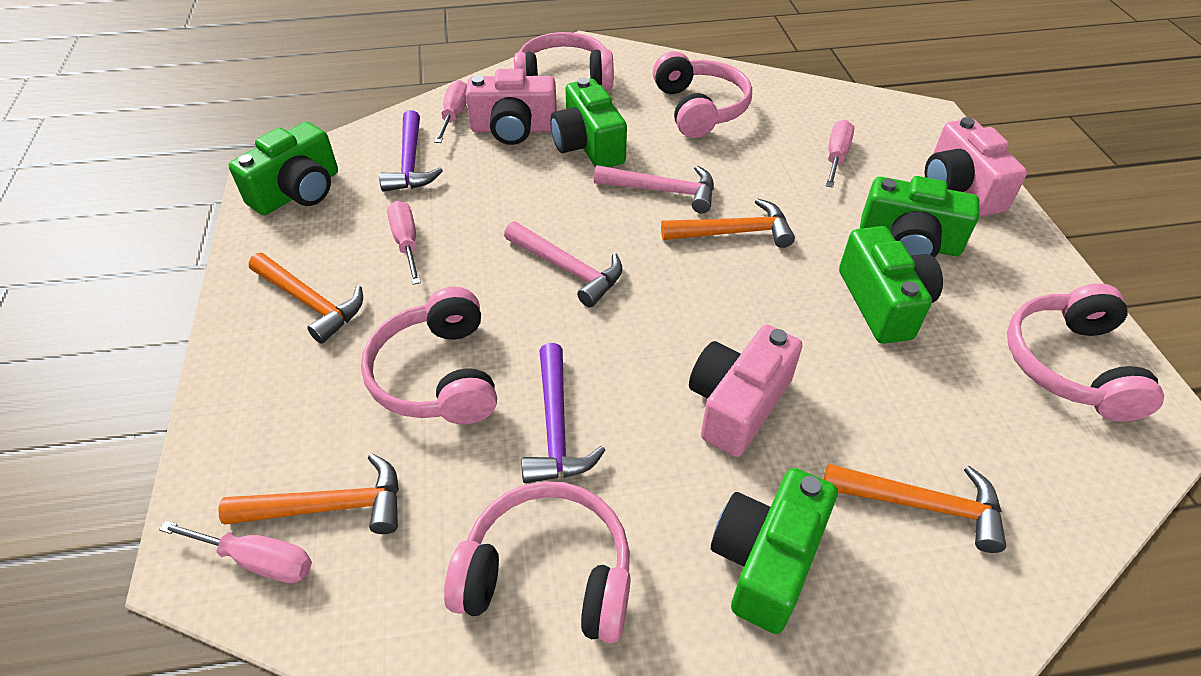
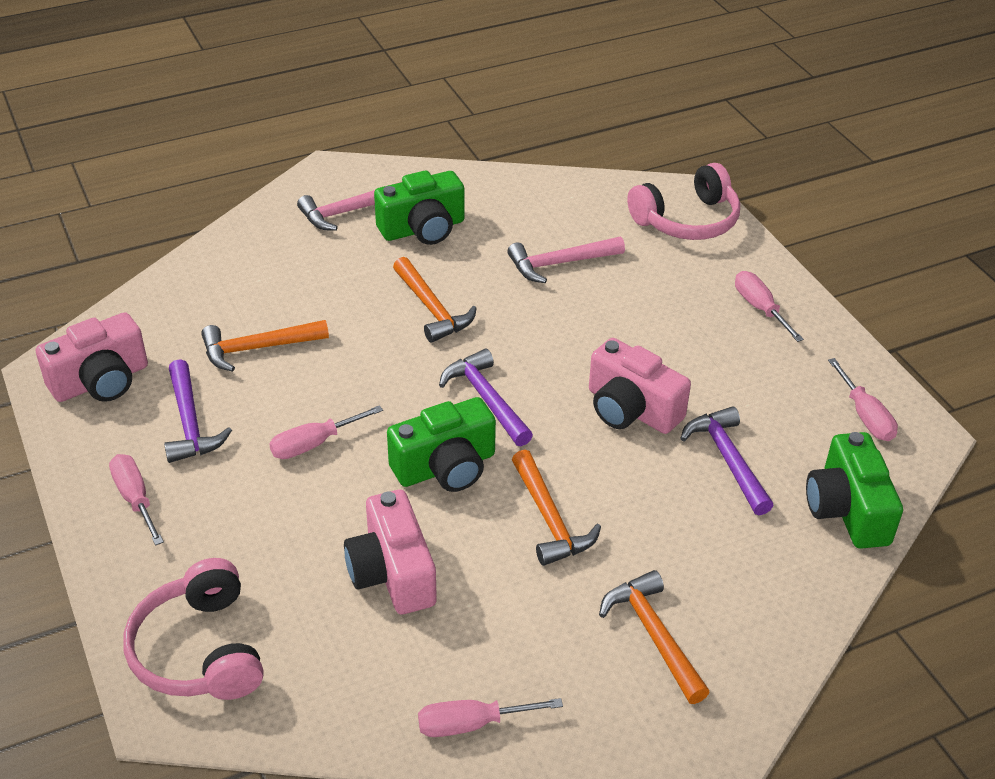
green camera: [229,122,338,215] [550,78,627,168] [711,468,838,634] [839,226,943,344] [860,176,979,258] = 5 -> [374,171,465,245] [387,397,496,492] [806,432,903,549] = 3
pink headphones: [361,287,497,424] [444,481,631,643] [514,32,614,90] [653,51,752,138] [1007,283,1164,422] = 5 -> [123,558,264,700] [627,163,740,240] = 2
pink screwdriver: [159,521,312,583] [387,201,421,285] [434,80,467,143] [826,120,854,188] = 4 -> [109,454,164,546] [269,405,383,459] [418,698,563,737] [735,271,804,342] [828,358,898,441] = 5
purple hammer: [379,110,443,192] [522,343,605,483] = 2 -> [164,359,232,463] [439,349,533,446] [680,406,774,515] = 3

